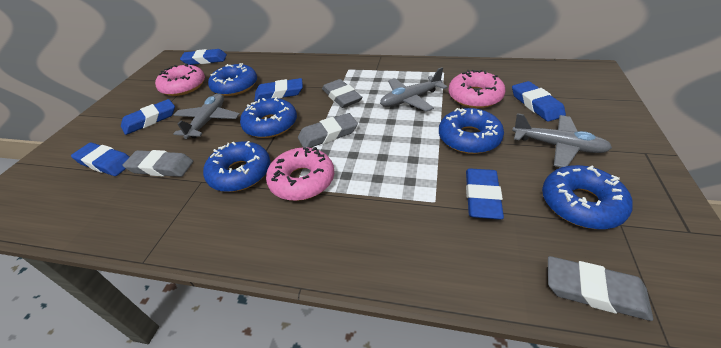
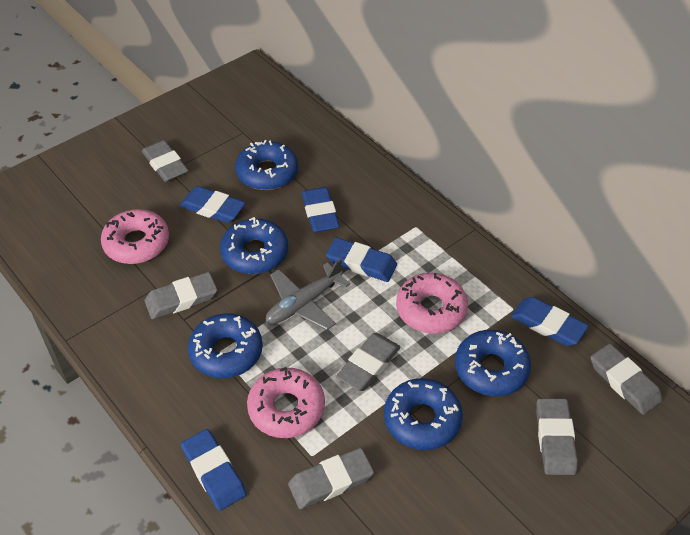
blue eraser: [71,143,129,176] [121,99,175,135] [180,49,227,65] [254,78,303,102] [466,169,504,219] [512,81,566,122] = 6 -> [180,186,246,223] [181,429,247,511] [302,187,340,233] [326,238,397,282] [511,297,589,346] = 5
grey eraser: [122,150,193,177] [298,113,358,148] [322,79,362,108] [548,256,653,321] = 4 -> [142,140,189,182] [145,272,217,319] [288,448,374,509] [336,333,401,391] [536,398,578,475] [591,344,663,415] = 6
grey plane: [173,93,240,139] [380,67,448,112] [512,113,612,167] = 3 -> [266,259,350,330] = 1

